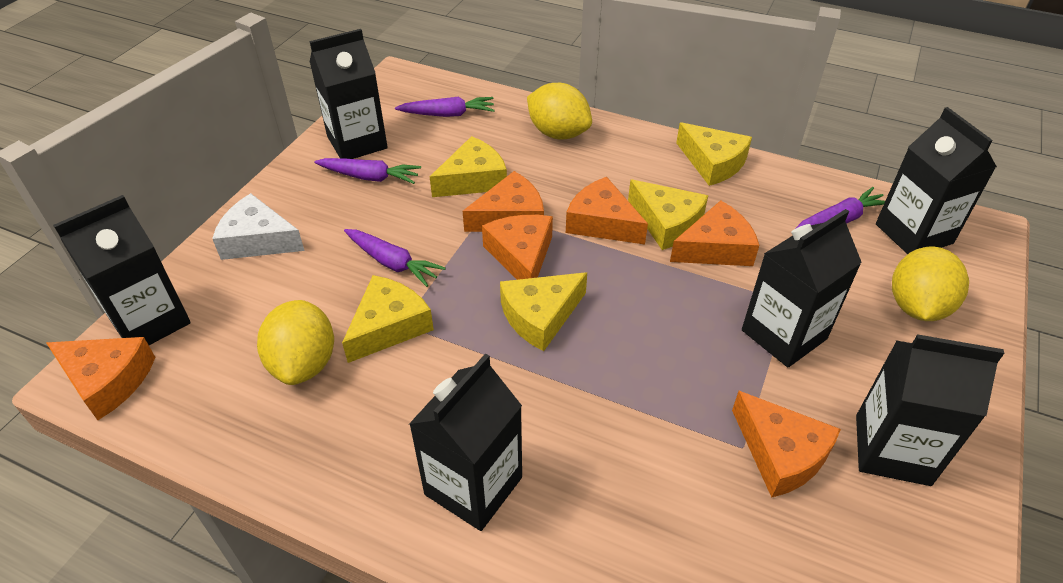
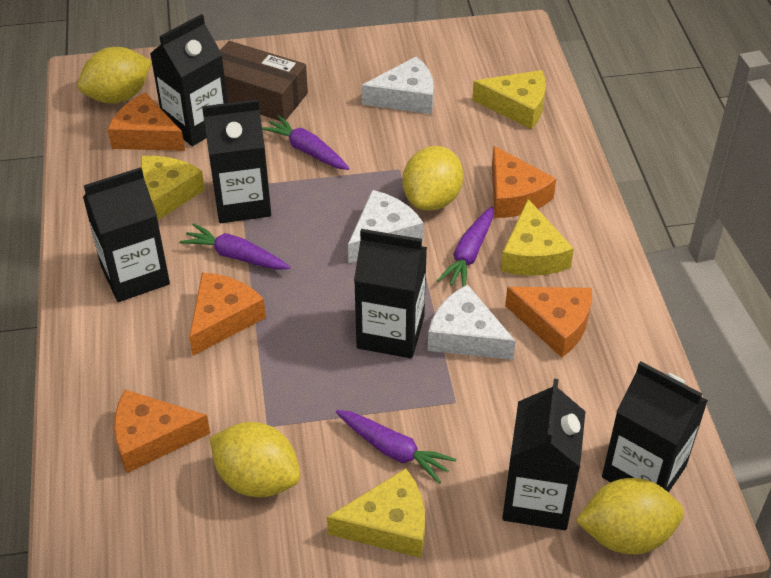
brown box: none = 0 -> [220,41,308,121] = 1
orange cheese: [47,337,156,420] [463,171,544,232] [482,215,553,280] [566,177,648,244] [670,201,759,266] [732,391,841,498] = 6 -> [108,92,185,151] [114,390,210,473] [189,273,266,356] [492,146,556,218] [505,287,592,358] = 5
white cheese: [212,193,305,260] = 1 -> [348,190,423,263] [361,56,434,114] [428,285,515,360] = 3
yellow cheese: [342,275,434,363] [430,136,507,197] [500,272,587,351] [628,179,708,250] [676,122,752,186] = 5 -> [141,156,205,220] [327,468,425,558] [472,70,546,129] [501,199,574,276] = 4
yellow lemon: [257,300,334,385] [527,83,592,140] [892,246,969,321] = 3 -> [78,47,152,104] [210,422,300,497] [403,146,463,211] [576,478,684,555] = 4

